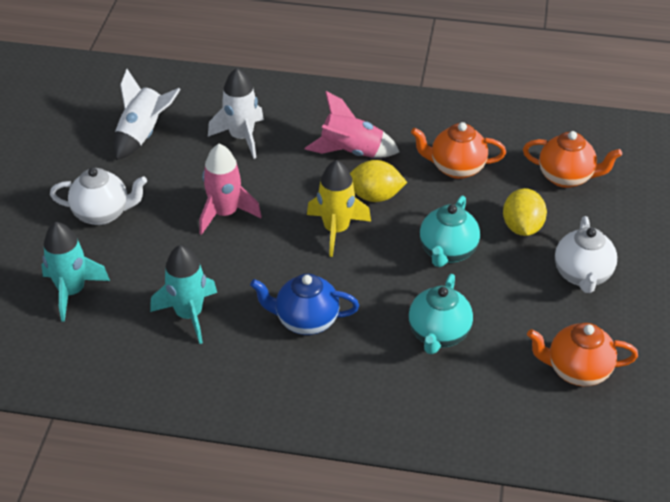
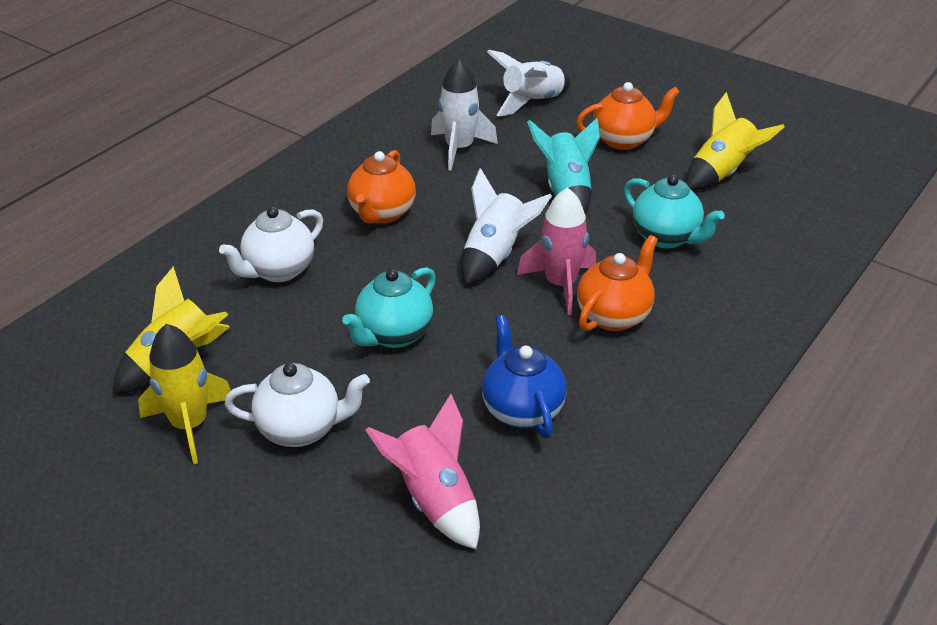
turquoise rocket: [41,222,110,322] [150,245,217,344] = 2 -> [527,118,600,215] = 1
white rocket: [113,69,181,160] [208,68,264,159] = 2 -> [431,59,498,171] [461,168,552,285] [487,50,570,117] = 3
yellow lemon: [350,160,407,202] [503,188,547,236] = 2 -> none = 0
yellow rocket: [307,160,371,257] = 1 -> [113,266,230,394] [138,324,231,464] [686,92,785,190] = 3

